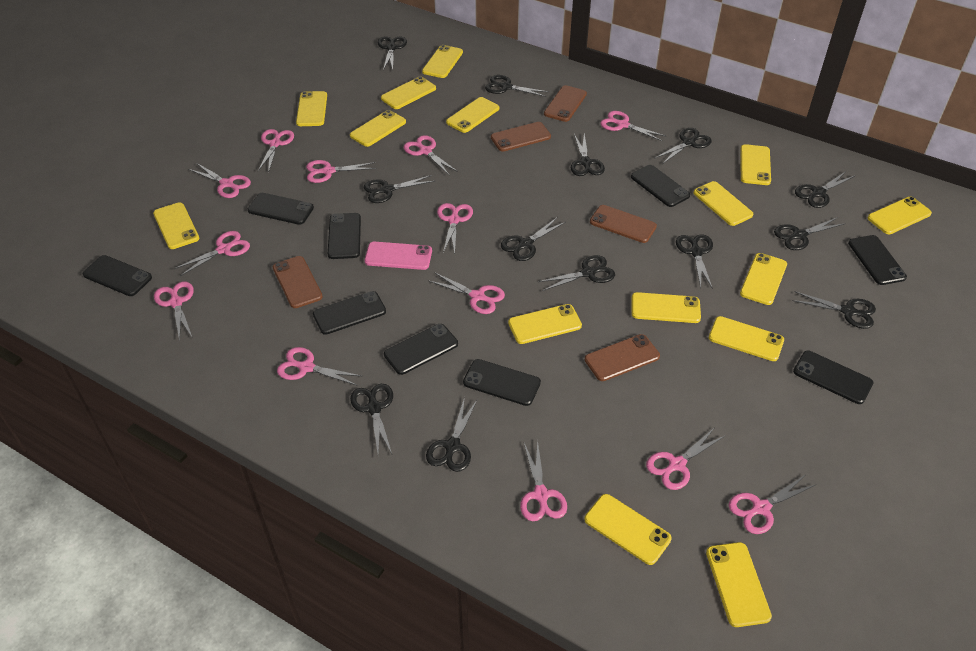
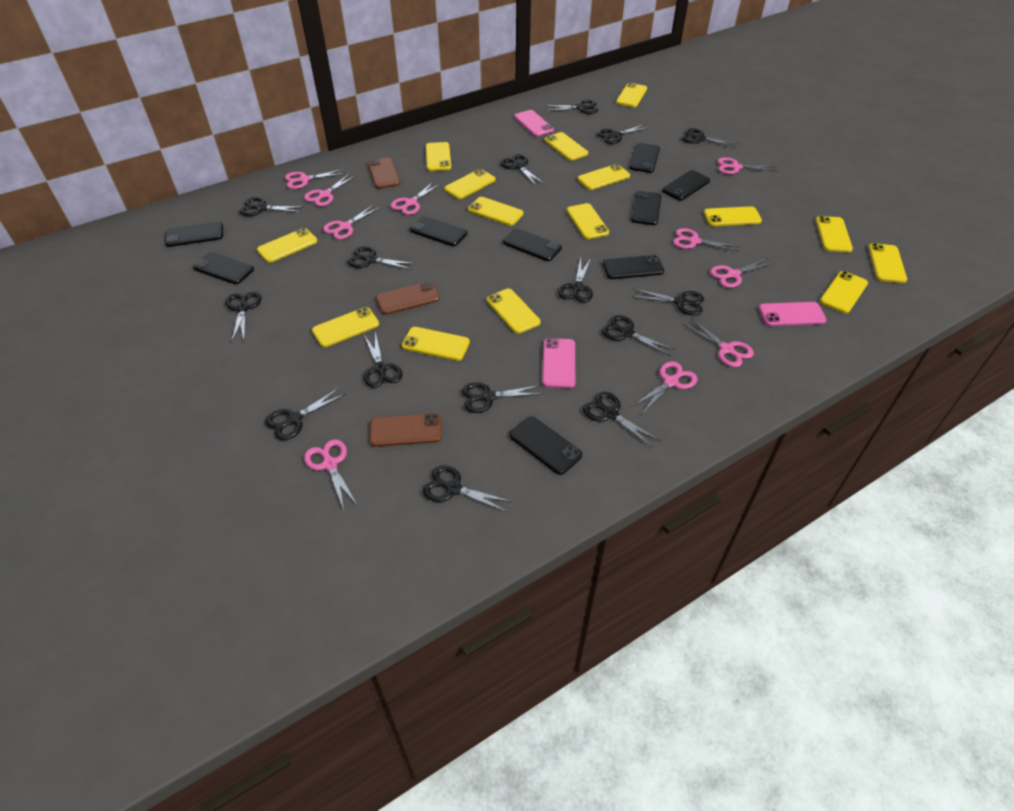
black scissors: [350,384,393,454] [364,175,435,203] [378,36,407,70] [426,397,478,472] [485,75,549,97] [501,217,566,261] [538,255,615,291] [571,134,605,176] [654,128,712,164] [676,234,713,289] [774,217,846,250] [792,291,876,329] [795,171,855,208] = 13 -> [226,291,261,341] [240,197,303,216] [265,388,346,440] [348,246,416,270] [364,332,403,388] [423,465,513,512] [462,382,543,413] [500,154,544,185] [546,100,598,114] [558,257,593,302] [583,392,660,447] [597,124,650,144] [602,315,676,356] [632,289,704,315] [682,128,738,148] = 15
brown phone: [273,256,323,308] [491,122,551,152] [544,85,587,122] [585,334,660,381] [590,205,657,243] = 5 -> [368,157,400,189] [370,413,442,447] [376,281,440,315] = 3
pink phone: [365,242,432,270] = 1 -> [514,110,554,136] [542,338,575,388] [759,302,826,326] = 3
pink scissors: [154,282,194,341] [174,231,250,276] [188,163,251,198] [258,129,294,173] [277,347,361,385] [306,160,376,183] [404,135,458,175] [428,272,505,314] [437,203,473,254] [520,440,567,521] [600,111,665,141] [646,427,726,490] [728,475,817,534] = 13 -> [285,169,346,189] [304,174,356,206] [304,439,358,509] [323,205,380,240] [391,181,440,215] [632,361,697,414] [673,228,740,252] [683,318,754,367] [710,258,775,288] [718,157,777,174] = 10

